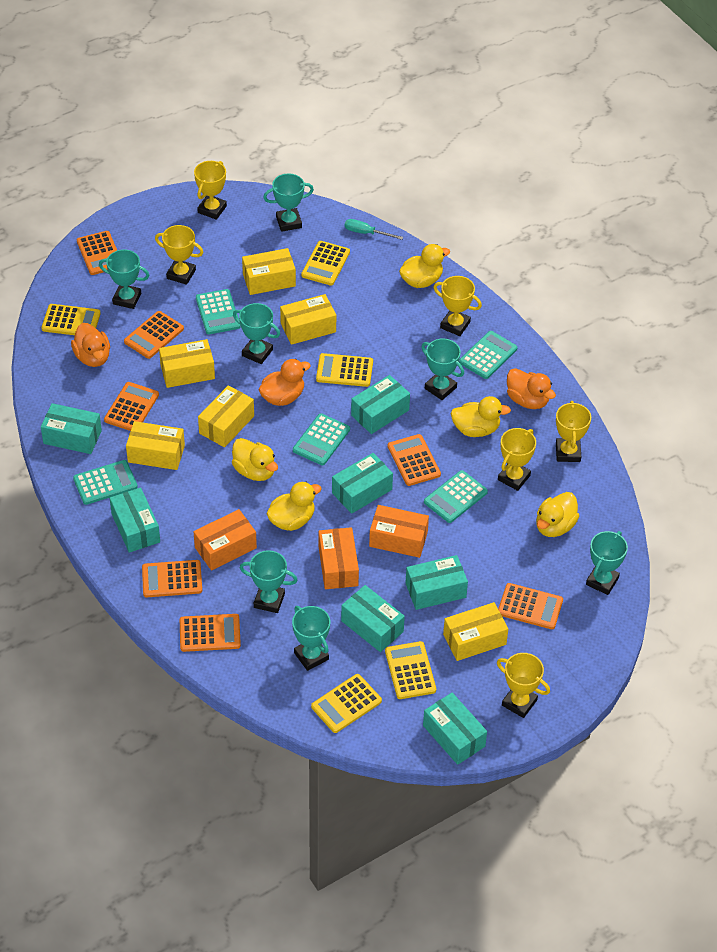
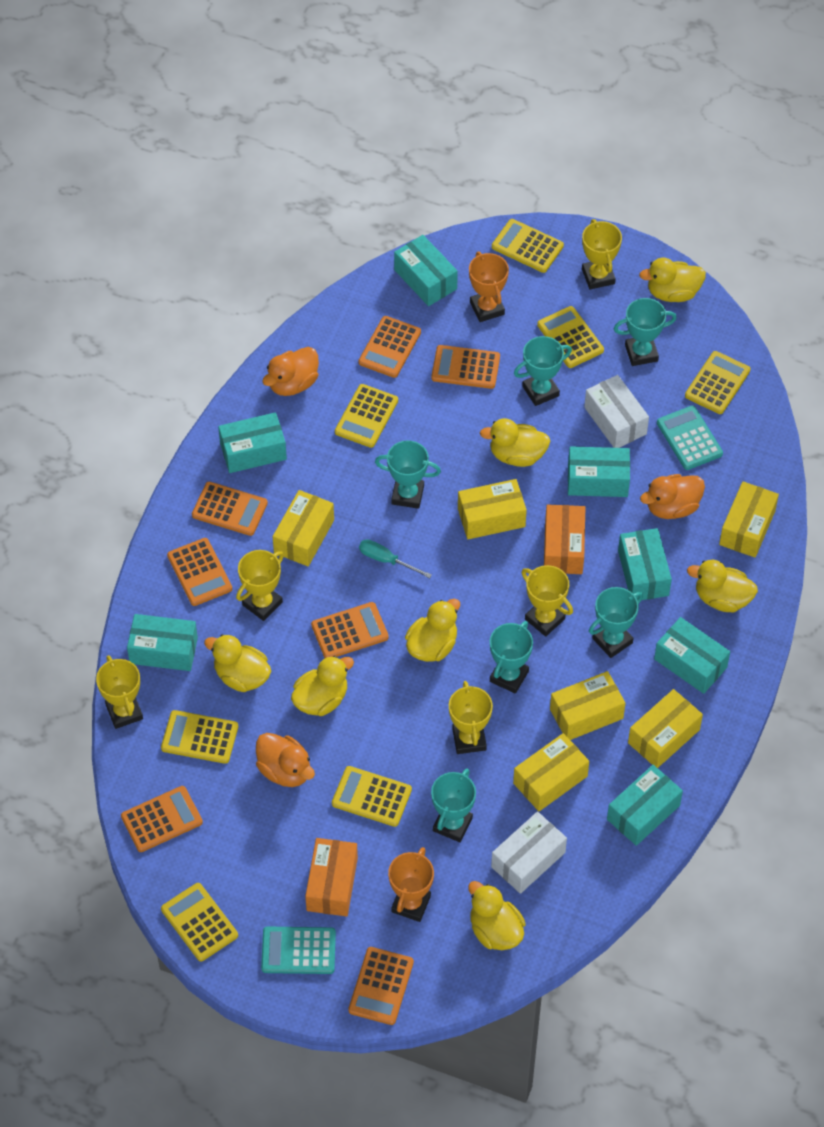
orange box: [194,509,257,570] [319,527,359,589] [369,505,429,558] = 3 -> [305,838,358,917] [544,505,585,574] = 2
orange trophy: none = 0 -> [388,847,434,922] [469,252,509,322] = 2
turquoise calculator: [73,460,138,505] [196,289,240,334] [293,413,350,465] [424,470,488,523] [459,331,518,379] = 5 -> [261,927,336,974] [657,406,723,470] = 2
turquoise trophy: [99,249,150,309] [233,303,280,364] [240,550,298,613] [263,173,314,232] [292,606,330,671] [421,338,464,400] [586,531,628,595] = 7 -> [375,440,441,509] [431,768,476,842] [490,621,533,694] [514,336,572,406] [589,587,643,658] [614,298,677,366] = 6
white box: none = 0 -> [491,812,567,894] [584,375,649,448] = 2
yellow calculator: [41,304,101,335] [301,241,350,285] [311,674,382,733] [316,353,373,387] [385,641,436,699] = 5 -> [161,710,238,764] [161,883,238,961] [332,766,412,827] [335,384,398,448] [492,219,564,273] [537,306,604,368] [685,351,750,414] = 7
yellow duck: [232,438,278,481] [266,482,321,531] [399,244,450,288] [451,396,511,437] [536,492,579,537] = 5 -> [204,634,271,692] [291,656,354,716] [405,599,460,662] [468,881,526,950] [480,418,550,467] [639,258,706,302] [687,560,758,612] = 7
yellow trophy: [155,225,204,285] [194,161,227,220] [433,276,482,336] [497,653,550,718] [498,428,536,491] [556,401,591,462] = 6 -> [96,655,143,729] [236,550,284,621] [449,681,493,754] [522,565,573,637] [582,219,622,290] = 5

